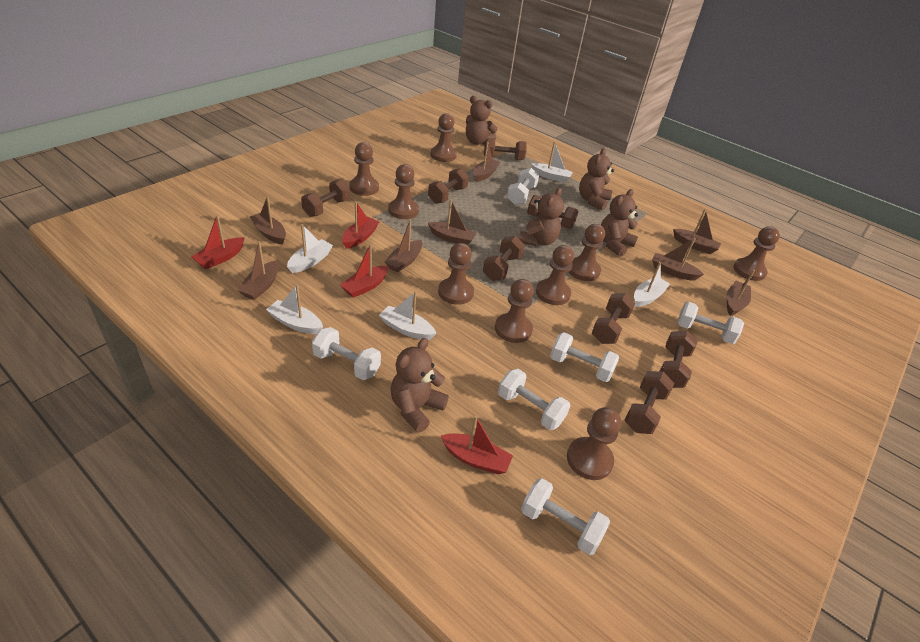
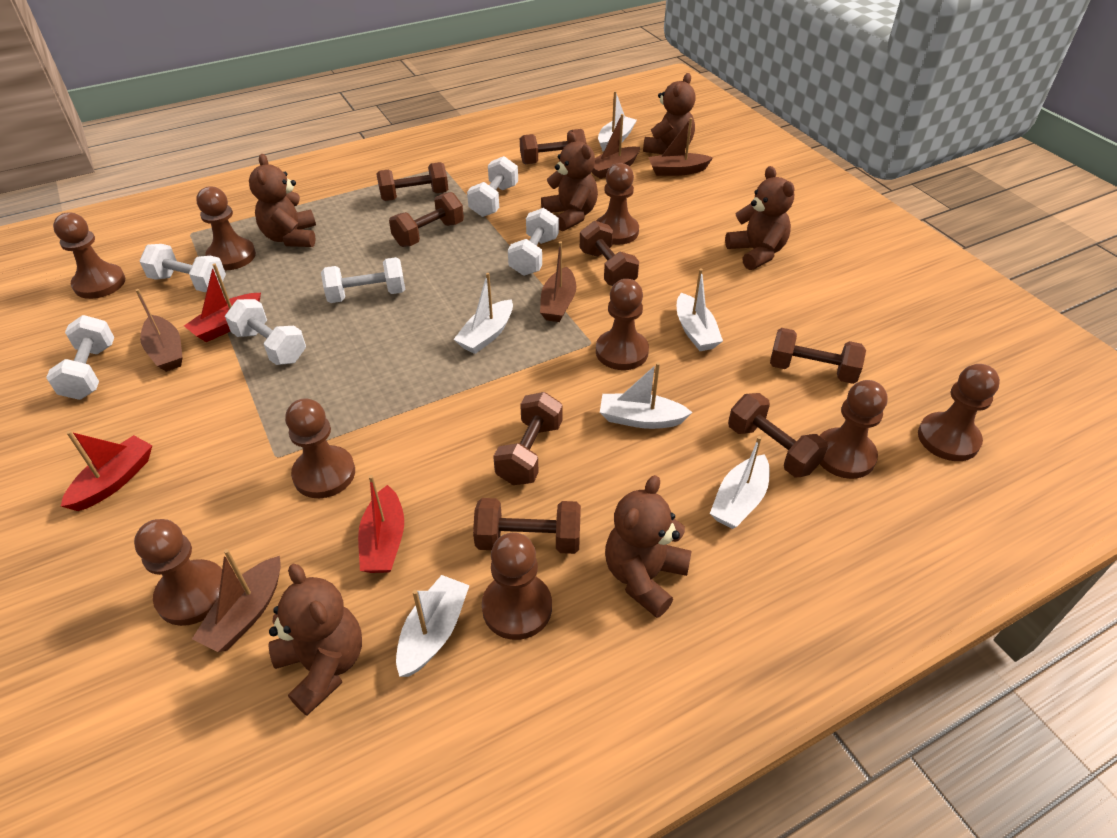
brown boat: [237,241,279,300] [250,196,286,245] [384,220,423,273] [428,199,477,245] [473,142,500,182] [652,238,704,280] [673,209,721,254] [727,270,755,316] = 8 -> [136,289,182,372] [192,549,281,652] [540,241,576,322] [592,114,640,179] [648,118,713,176] = 5
brown teddy bear: [391,338,449,433] [466,96,498,145] [519,188,564,246] [579,148,614,211] [601,189,638,257] = 5 -> [249,154,316,247] [268,564,362,716] [541,131,598,231] [605,475,691,618] [643,73,696,154] [725,166,795,270] = 6
red boat: [191,215,244,269] [340,244,389,298] [342,201,379,249] [441,416,513,474] = 4 -> [61,431,152,511] [184,264,261,342] [358,475,404,573] = 3
white boat: [266,284,323,334] [287,224,333,273] [379,291,437,340] [532,142,573,182] [634,262,670,307] = 5 -> [396,575,470,677] [453,273,513,354] [598,91,637,152] [600,362,693,429] [677,269,723,351] [710,436,770,529] = 6

